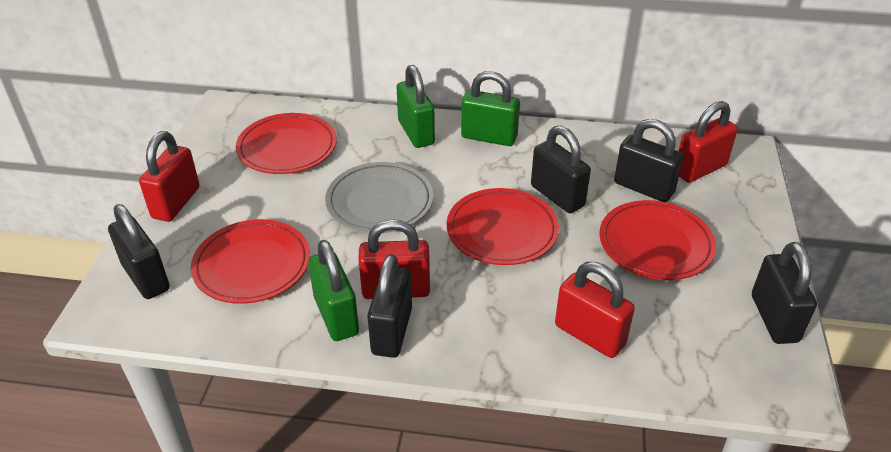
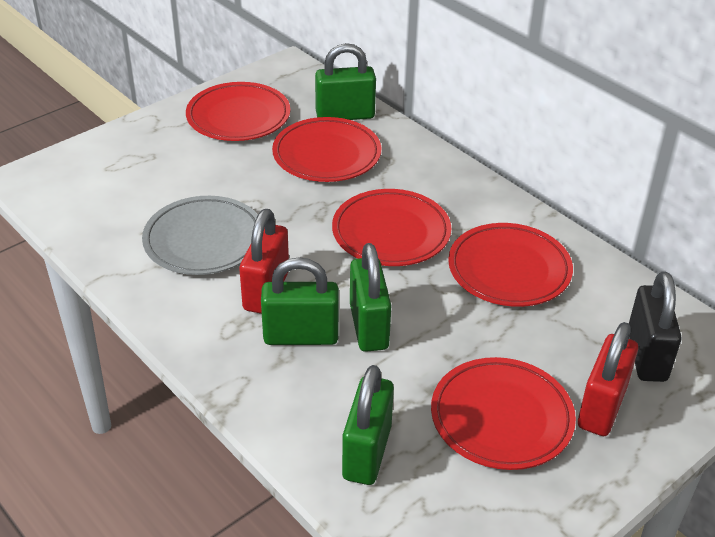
black padlock: [108,204,170,299] [367,254,412,358] [531,126,591,213] [614,119,684,202] [752,242,817,344] = 5 -> [629,271,681,382] = 1
green padlock: [308,240,359,341] [397,65,435,148] [461,71,520,146] = 3 -> [261,257,339,345] [315,43,376,120] [342,365,394,485] [350,243,391,352] = 4
red padlock: [139,131,200,222] [358,219,430,299] [555,262,635,358] [679,101,738,183] = 4 -> [239,209,289,314] [578,322,638,436] = 2
red plate: [191,219,310,304] [236,113,337,174] [447,188,559,265] [599,200,716,280] = 4 -> [186,82,290,141] [272,117,381,182] [332,189,451,266] [431,357,576,470] [448,223,573,307] = 5

